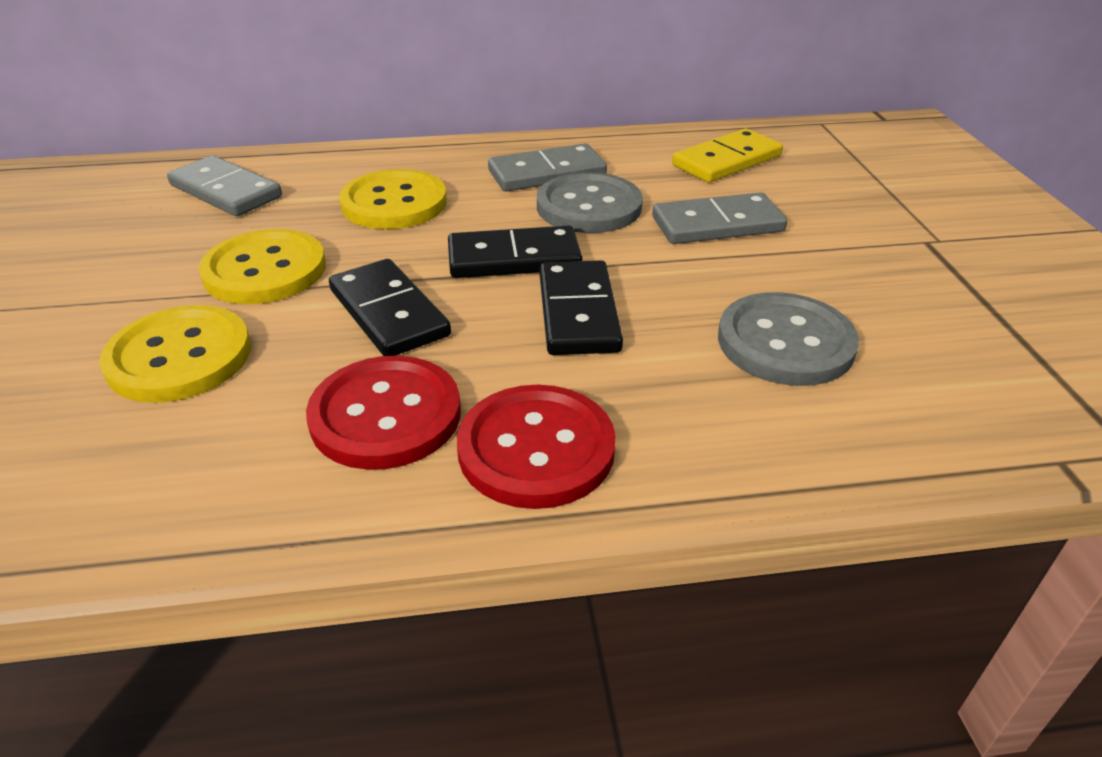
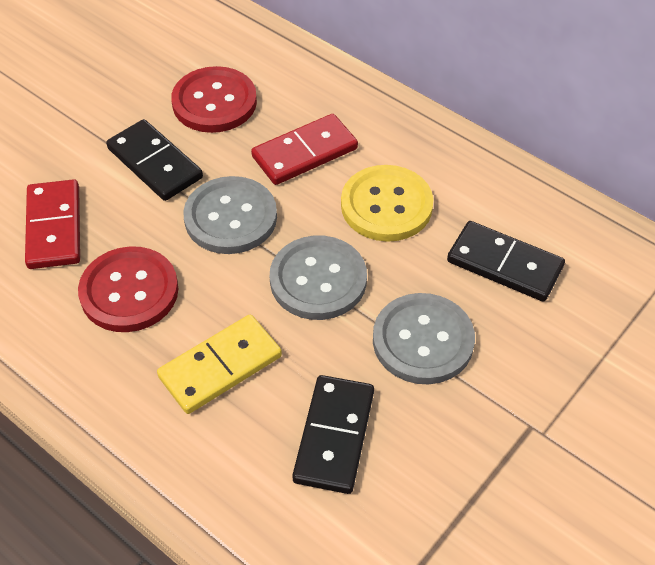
grey button: [537,172,643,233] [718,292,859,386] = 2 -> [183,176,277,254] [270,236,367,320] [373,293,475,384] = 3
grey domino: [167,155,282,216] [488,144,607,192] [652,192,787,244] = 3 -> none = 0
red domino: none = 0 -> [25,179,80,269] [251,114,358,185] = 2
yellow button: [99,305,251,403] [199,229,326,304] [339,169,447,229] = 3 -> [341,165,433,242] = 1

